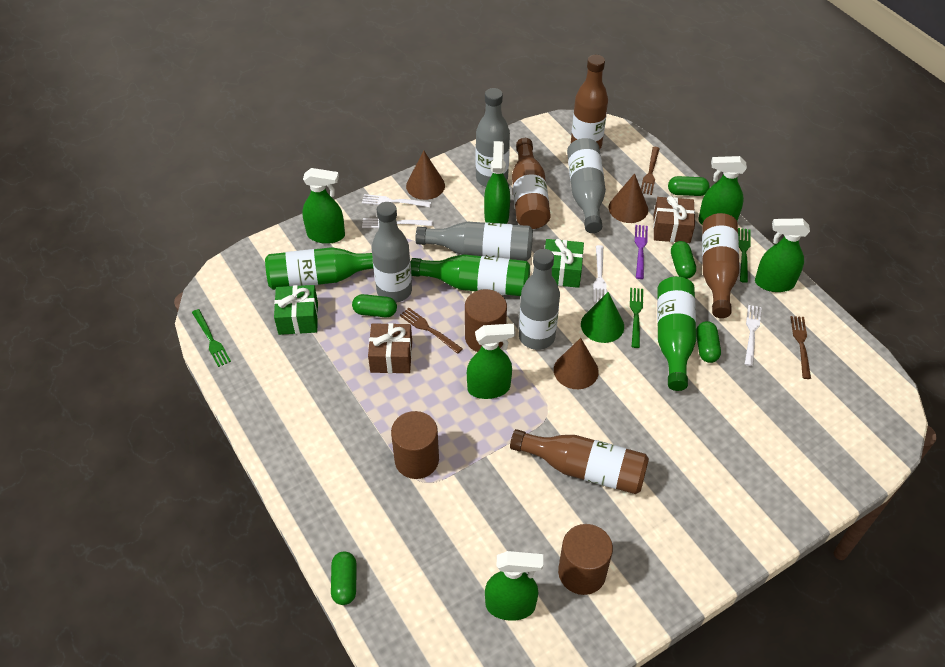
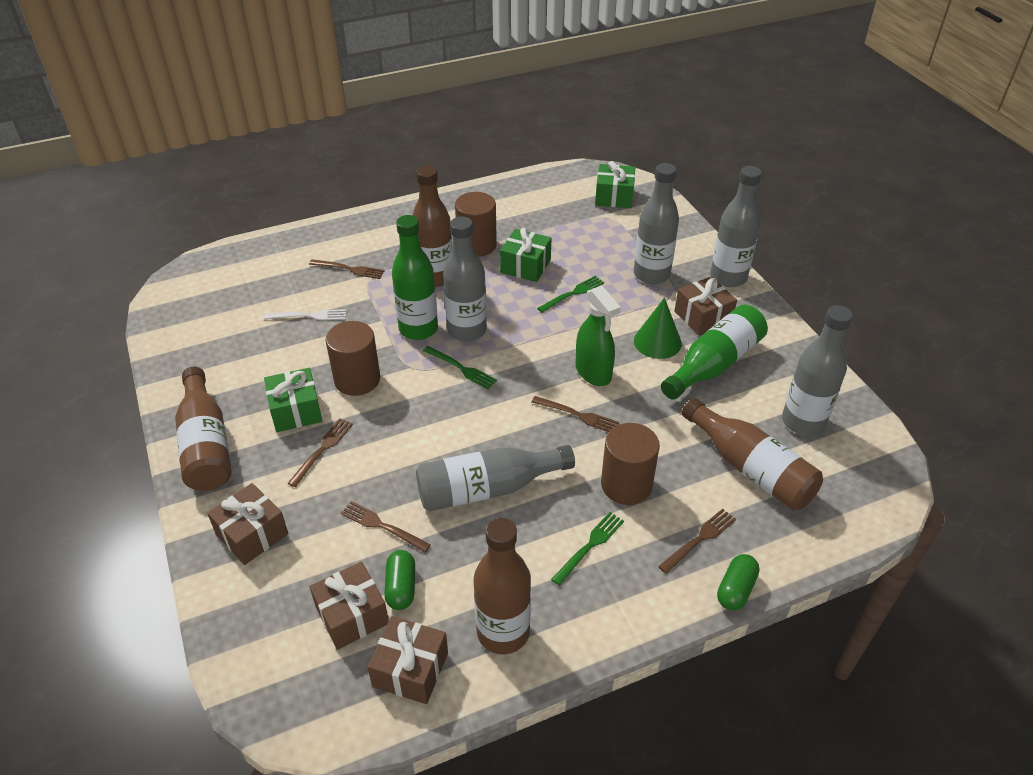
brown cone: [406,151,445,200] [554,338,599,389] [609,173,648,223] = 3 -> none = 0
brown fork: [400,307,463,354] [641,147,660,195] [791,316,811,379] = 3 -> [288,418,353,487] [309,259,384,279] [341,501,431,553] [532,396,619,432] [658,509,736,574] = 5
brown gift: [368,323,412,373] [653,196,695,243] = 2 -> [207,483,289,565] [310,561,389,650] [367,616,448,704] [674,277,737,336] = 4
green bottle: [265,247,374,290] [411,254,530,296] [657,276,696,391] = 3 -> [392,215,438,340] [661,305,768,400] = 2
green capsule: [331,551,356,605] [352,294,397,317] [668,176,710,196] [671,241,696,279] [696,321,721,363] = 5 -> [384,550,415,610] [717,554,759,610] = 2
green gift: [274,285,318,335] [545,239,584,288] = 2 -> [264,368,322,432] [500,228,552,282] [595,161,635,208] = 3
green spray bottle: [302,168,345,244] [467,324,516,399] [484,141,510,224] [485,551,543,621] [698,156,747,224] [755,218,810,292] = 6 -> [576,286,621,386] = 1
purple fork: [635,225,648,279] = 1 -> none = 0
white fork: [362,194,431,207] [362,218,433,228] [593,245,606,302] [745,305,762,366] = 4 -> [264,309,347,321] = 1

